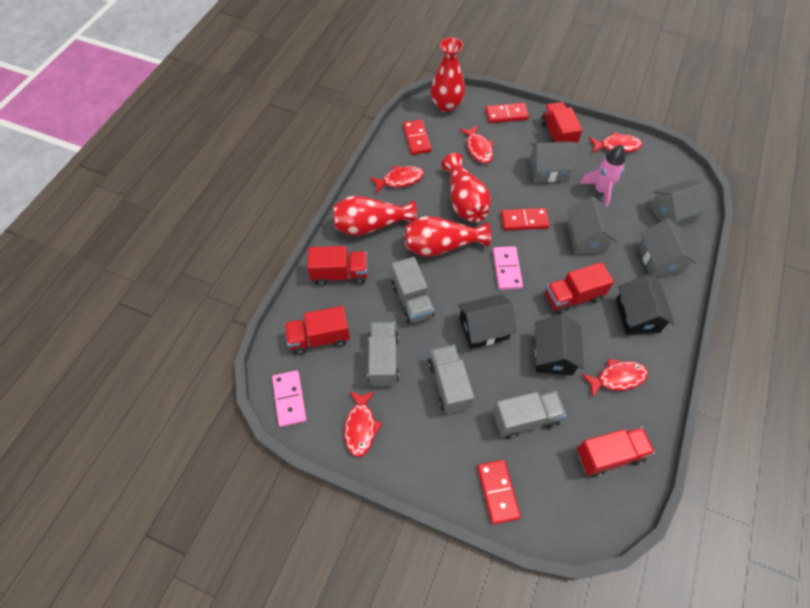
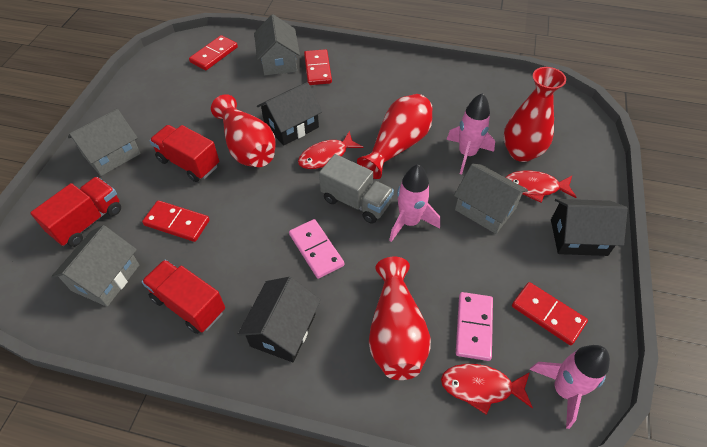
grey truck: [367,322,399,386] [391,257,434,324] [428,344,474,413] [493,391,566,439] = 4 -> [319,154,394,224] = 1
pink rocket: [579,145,625,207] = 1 -> [389,164,440,242] [446,93,495,175] [530,345,610,429] = 3
red fish: [344,391,382,457] [370,166,424,194] [459,125,493,164] [582,359,648,397] [589,132,642,153] = 5 -> [298,131,364,169] [441,364,533,415] [506,171,577,203] = 3
red truck: [284,306,350,355] [307,246,367,286] [541,102,582,144] [545,262,614,314] [577,427,655,477] = 5 -> [30,177,121,247] [142,260,225,334] [149,125,219,182] = 3

